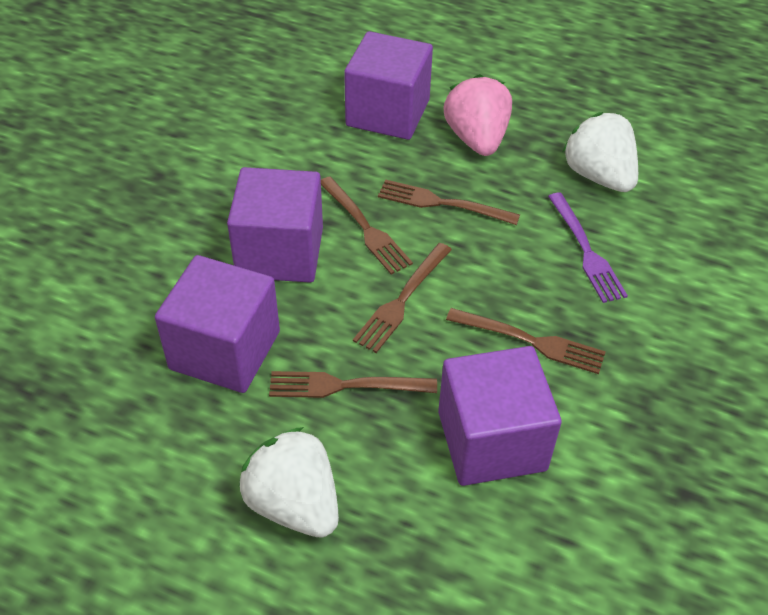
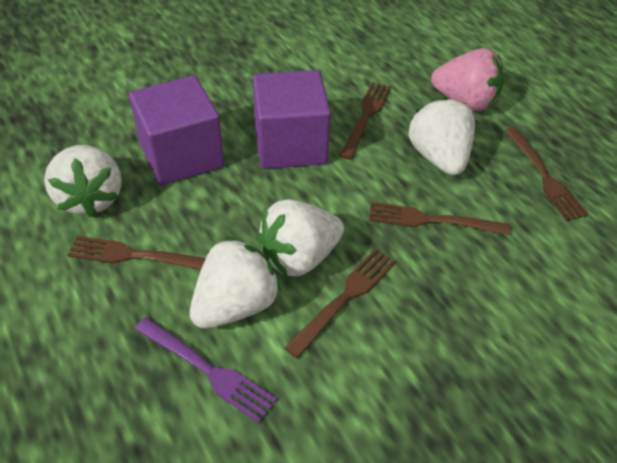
purple cube: [155,255,280,393] [227,167,323,283] [344,31,433,140] [438,346,562,486] = 4 -> [129,75,224,186] [253,70,331,169] = 2
white strawberry: [239,427,339,538] [563,112,638,192] = 2 -> [44,145,122,217] [190,237,281,329] [257,199,344,277] [409,97,475,175] = 4

